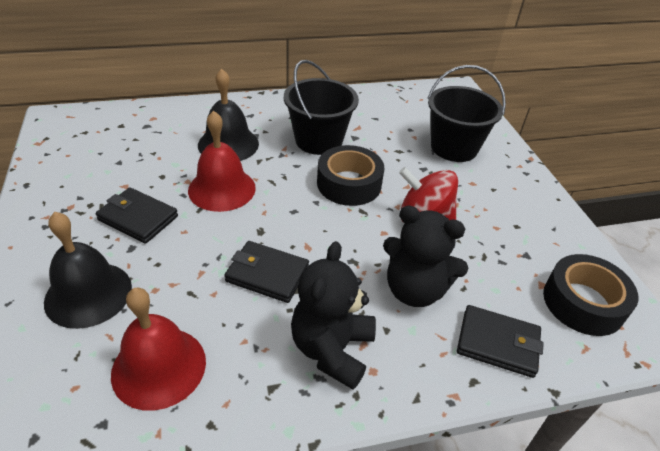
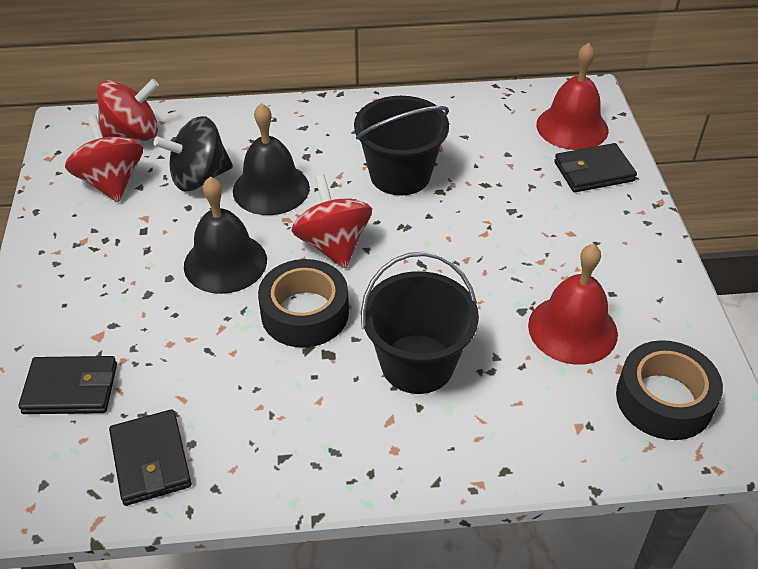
black spinning top: none = 0 -> [154,116,233,192] = 1
black teddy bear: [291,241,376,390] [383,206,468,307] = 2 -> none = 0
red spinning top: [399,167,458,222] = 1 -> [65,115,143,202] [97,79,159,140] [292,174,372,268] = 3

